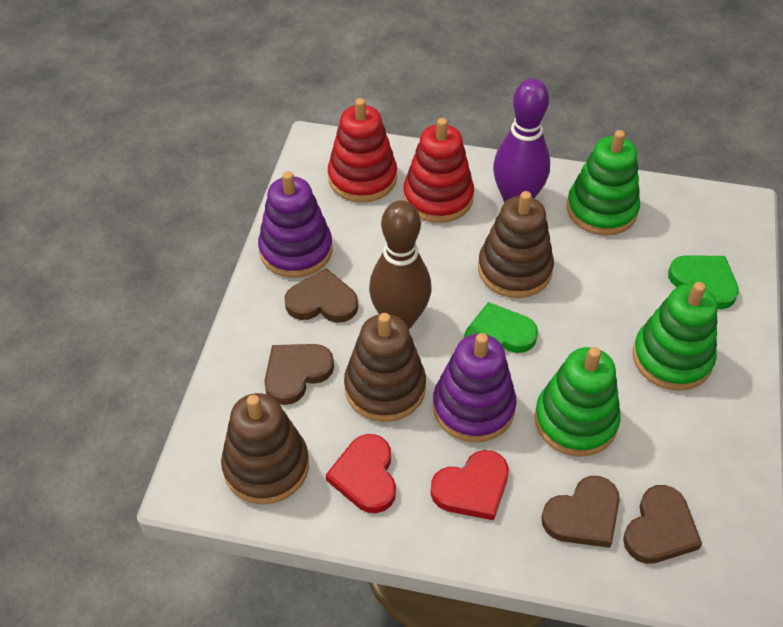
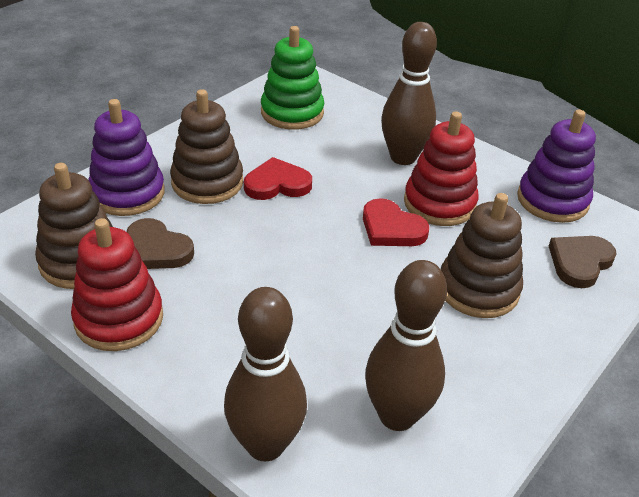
brown bowling pin: [369,200,432,329] = 1 -> [224,287,307,462] [365,260,447,431] [381,22,437,165] = 3
brown heart: [264,344,334,405] [285,268,358,323] [541,476,620,548] [623,485,702,564] = 4 -> [126,218,194,269] [549,236,617,288] = 2
green heart: [464,302,538,353] [668,255,739,309] = 2 -> none = 0
green stacking toy: [534,347,621,456] [567,130,640,236] [633,282,718,391] = 3 -> [261,26,324,130] = 1
purple bowling pin: [493,79,550,203] = 1 -> none = 0

